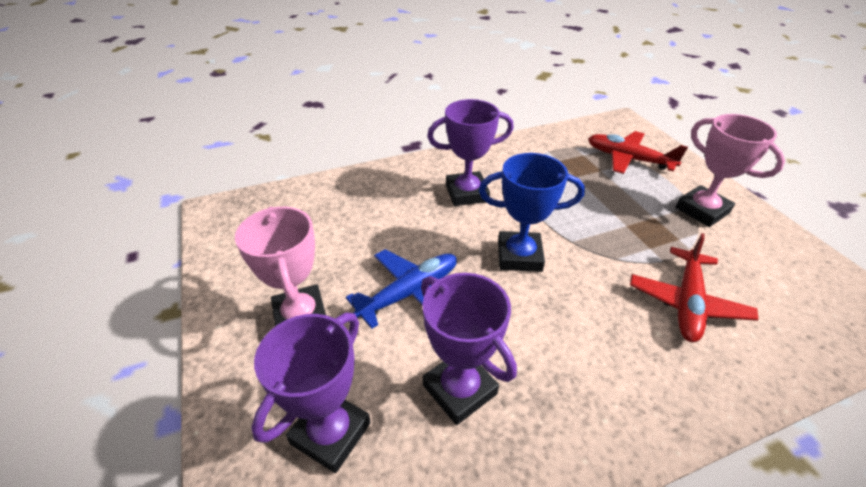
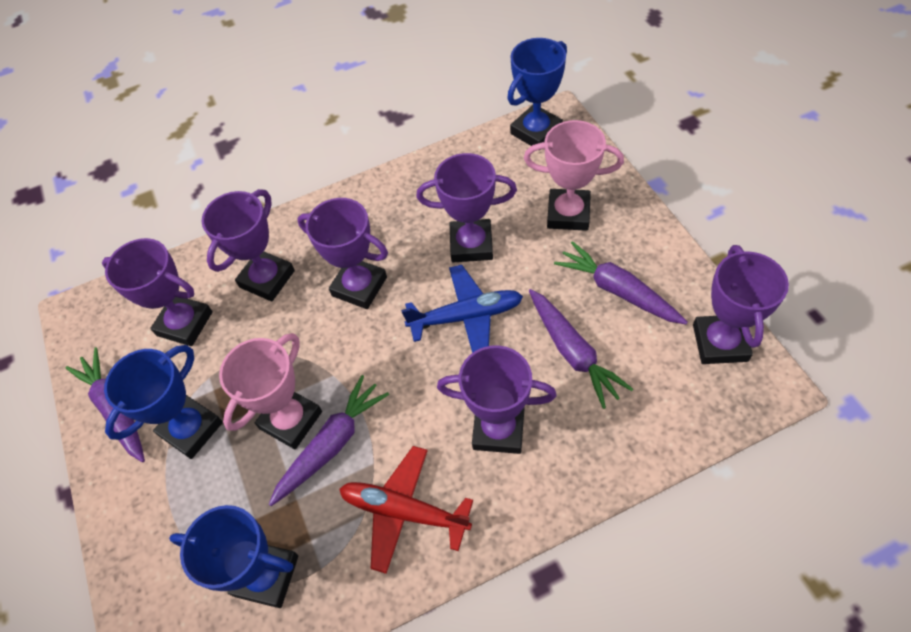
blue trophy: [479,153,585,272] = 1 -> [104,345,223,459] [169,505,298,608] [507,38,567,146] = 3
purple carrot: none = 0 -> [65,347,145,462] [269,375,389,506] [529,289,633,409] [554,241,688,324] = 4
purple trophy: [251,313,371,473] [421,273,517,425] [427,99,514,206] = 3 -> [102,238,213,346] [202,189,295,301] [297,198,388,309] [416,153,517,262] [437,345,557,454] [693,245,789,364] = 6
red plane: [588,131,688,174] [630,233,758,342] = 2 -> [339,446,473,574] = 1

